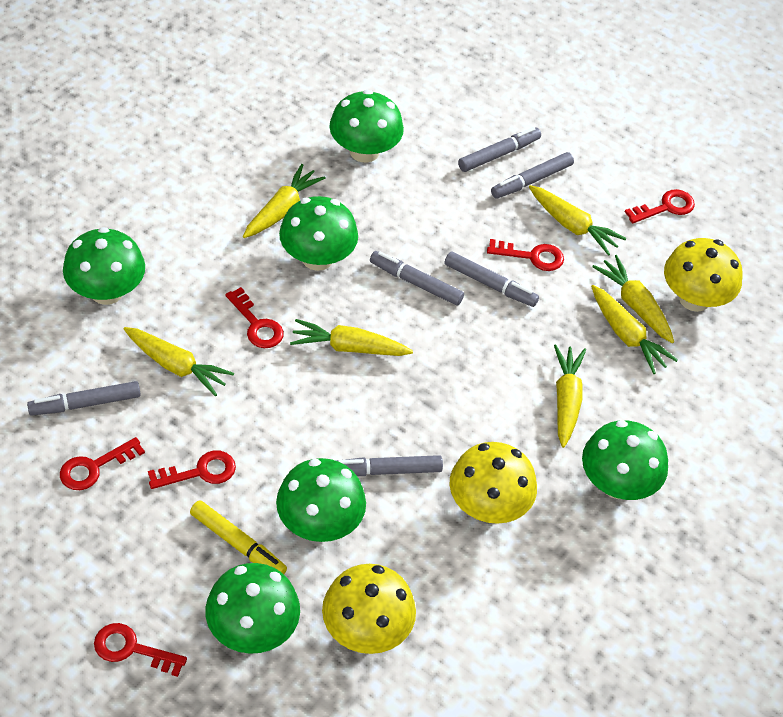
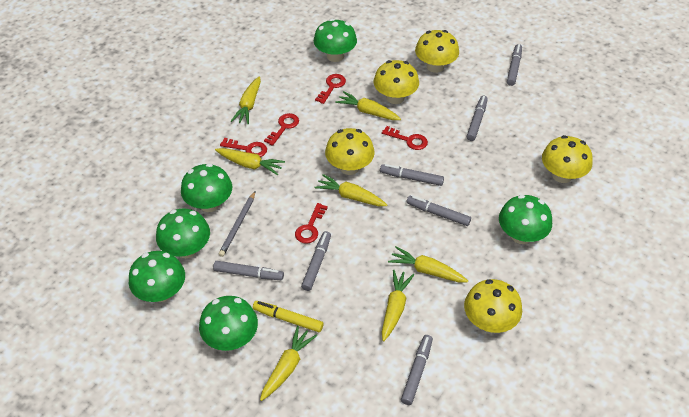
grey marker: [27,381,141,416] [337,455,443,476] [370,251,464,306] [444,251,539,307] [458,127,541,172] [491,152,574,199] = 6 -> [213,261,284,280] [301,231,331,291] [380,164,444,186] [401,335,433,405] [407,196,471,226] [467,96,488,141] [507,44,522,86] = 7
grey pencil: none = 0 -> [219,191,256,257] = 1
red key: [60,437,145,490] [94,623,187,677] [148,450,236,489] [225,287,284,348] [487,239,564,271] [625,189,695,224] = 6 -> [220,138,267,157] [264,113,299,146] [295,203,328,244] [315,74,346,104] [382,126,428,150] = 5
yellow mushroom: [322,564,416,654] [449,442,537,524] [664,238,742,312] = 3 -> [325,128,375,175] [374,60,419,104] [415,30,459,73] [464,279,522,333] [542,135,593,183] = 5

